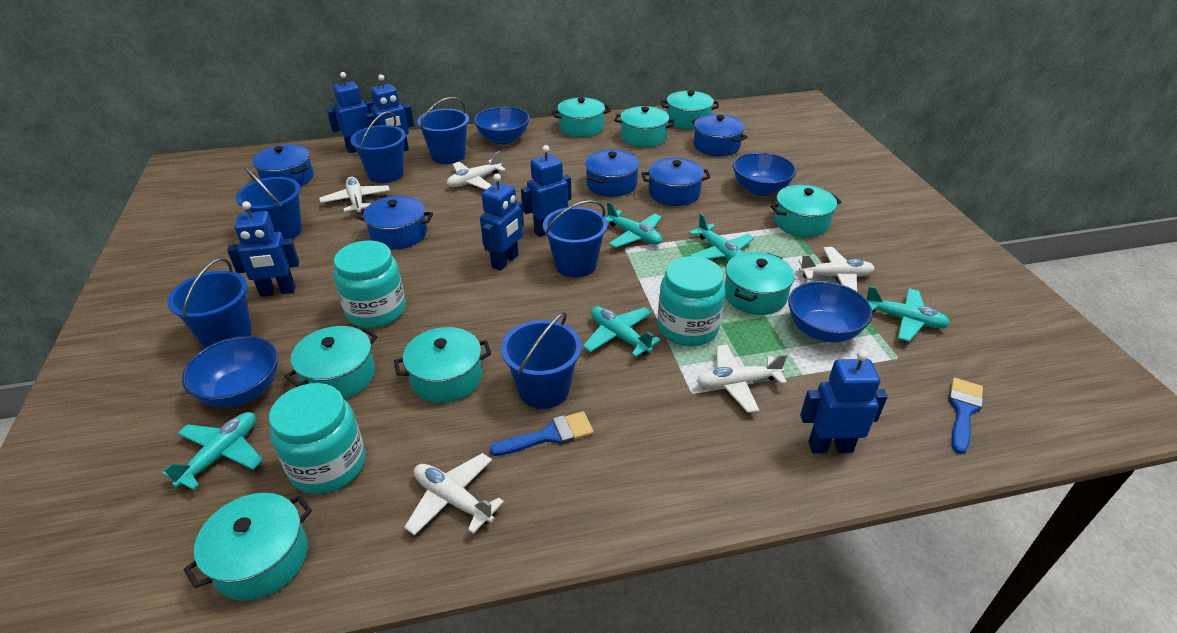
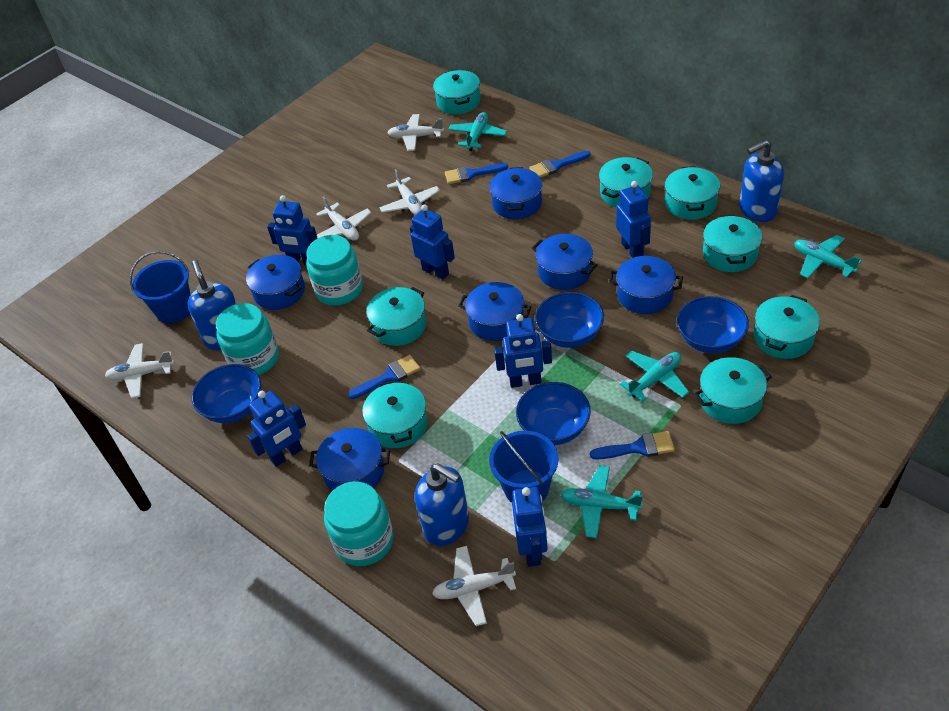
blue brush: [490,411,594,456] [949,378,983,454] = 2 -> [348,355,421,399] [445,163,508,184] [529,151,591,178] [590,431,675,460] = 4
blue bucket: [167,258,252,348] [236,166,302,239] [350,111,406,183] [417,97,469,164] [501,312,582,409] [543,200,608,278] = 6 -> [130,251,191,323] [489,431,559,503] = 2
blue pot: [253,144,313,187] [357,196,433,250] [585,150,640,197] [641,158,711,206] [691,114,747,156] = 5 -> [246,255,305,310] [309,428,390,491] [459,282,532,341] [489,167,542,219] [532,234,597,290] [609,256,683,314] = 6
blue soap dispenser: none = 0 -> [187,260,237,350] [415,463,469,546] [739,140,784,222] = 3
turquoise plane: [162,412,263,490] [583,307,661,357] [606,201,662,248] [689,213,754,261] [866,286,950,342] = 5 -> [448,112,507,151] [561,465,643,538] [620,351,689,401] [794,235,861,278] = 4

